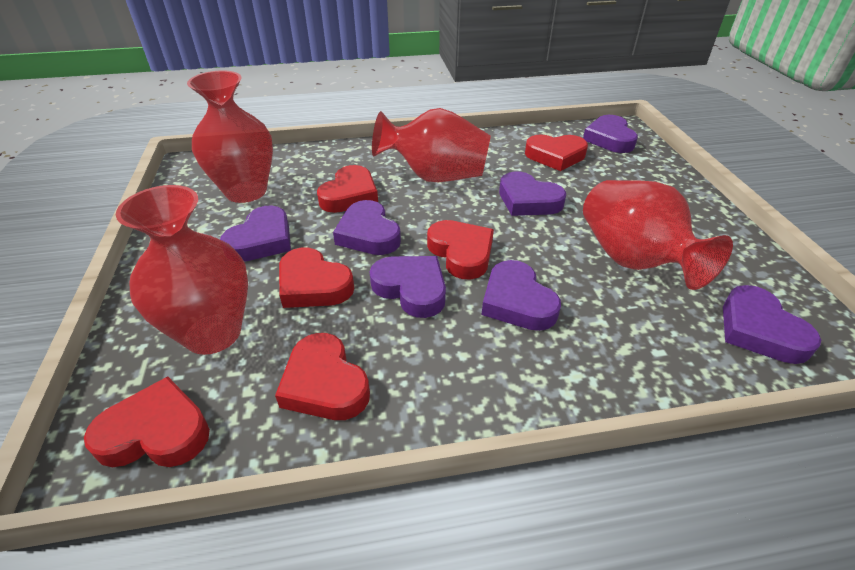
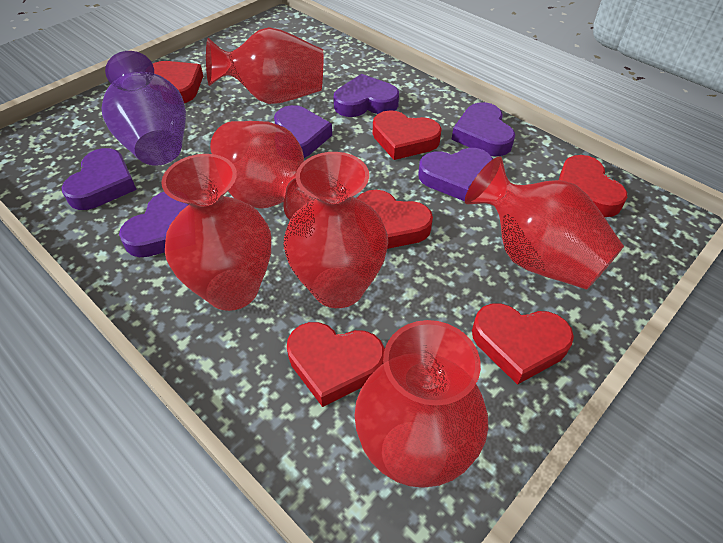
purple heart: [220,206,291,262] [333,200,401,255] [370,256,446,318] [482,260,561,331] [499,171,566,216] [583,115,638,153] [723,285,821,364] = 7 -> [62,148,137,210] [119,192,189,257] [274,105,332,158] [334,74,399,117] [418,148,493,201] [451,102,515,156] = 6
purple vase: none = 0 -> [101,51,186,166] = 1
red vase: [116,185,248,355] [187,71,273,203] [372,108,491,182] [583,180,733,290] = 4 -> [162,154,271,311] [206,27,323,104] [210,121,315,220] [283,152,388,308] [355,320,488,488] [465,156,624,290] = 6

